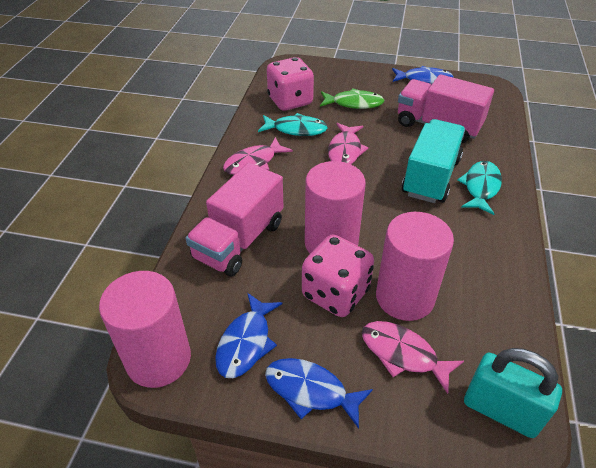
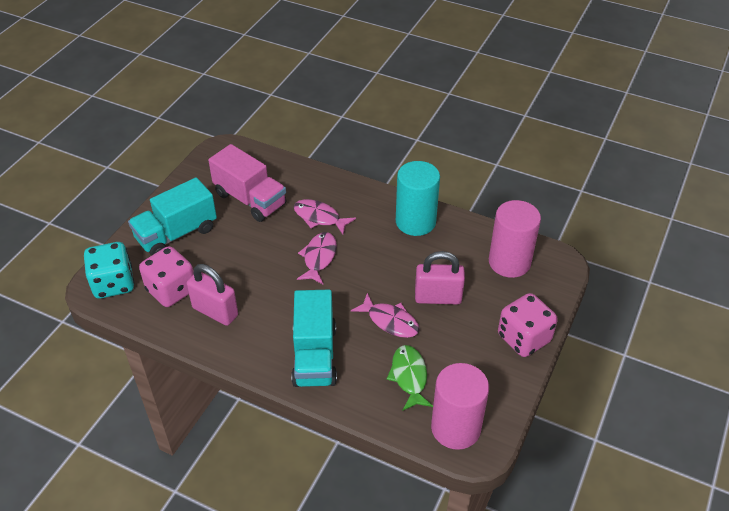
blue fish: [215,293,282,378] [265,358,373,429] [392,66,454,84] = 3 -> none = 0
pink cylinder: [99,271,191,388] [305,161,366,254] [376,212,454,321] = 3 -> [431,363,489,450] [489,200,541,278] = 2
pink padlock: none = 0 -> [187,264,238,326] [415,251,465,305] = 2
pink truck: [185,163,283,276] [398,74,494,143] = 2 -> [208,144,287,222] = 1
turquoise cylinder: none = 0 -> [396,161,440,236] = 1
turquoise dice: none = 0 -> [84,242,135,298] = 1
turquoise fish: [258,113,328,136] [457,161,502,215] = 2 -> none = 0
turquoise padlock: [464,348,562,438] = 1 -> none = 0
turquoise truck: [402,119,465,203] = 1 -> [128,177,217,256] [291,290,337,387] = 2

